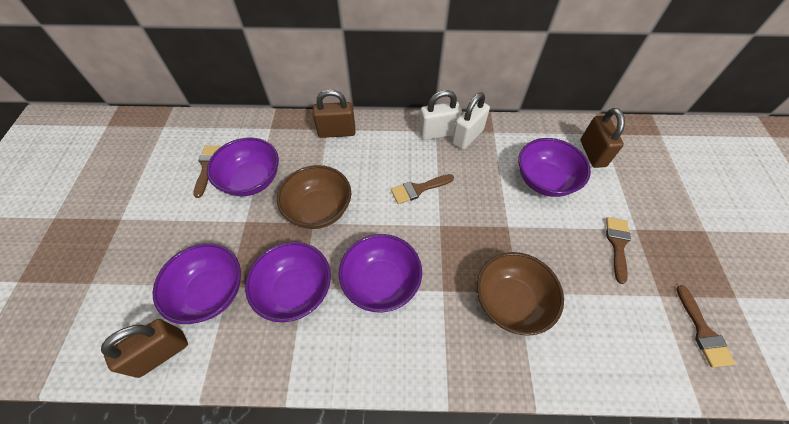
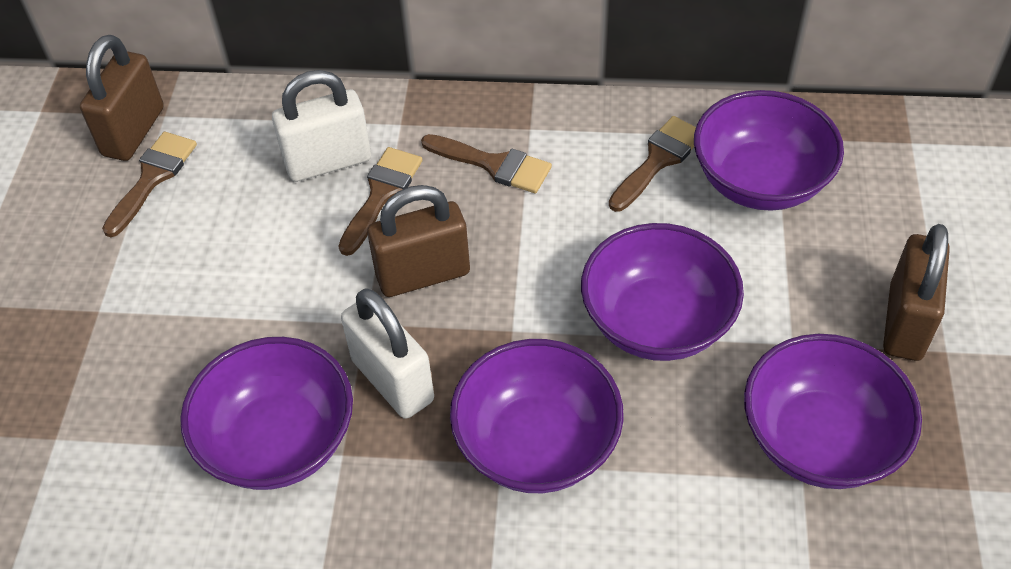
brown bowl: [277,165,351,229] [477,252,564,336] = 2 -> none = 0

